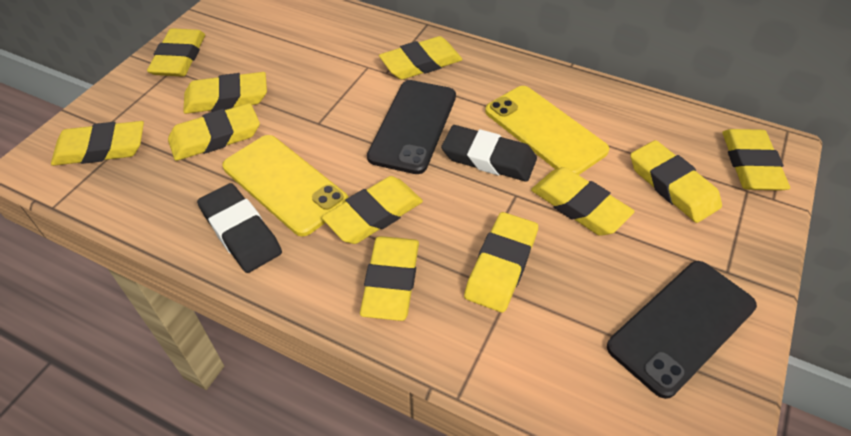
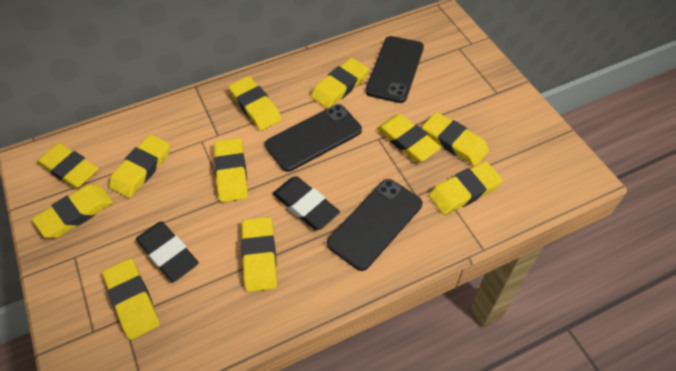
black phone: [367,80,456,174] [607,261,757,399] = 2 -> [265,104,362,172] [327,179,422,271] [366,36,424,103] = 3
yellow phone: [223,135,348,236] [485,86,609,175] = 2 -> none = 0

